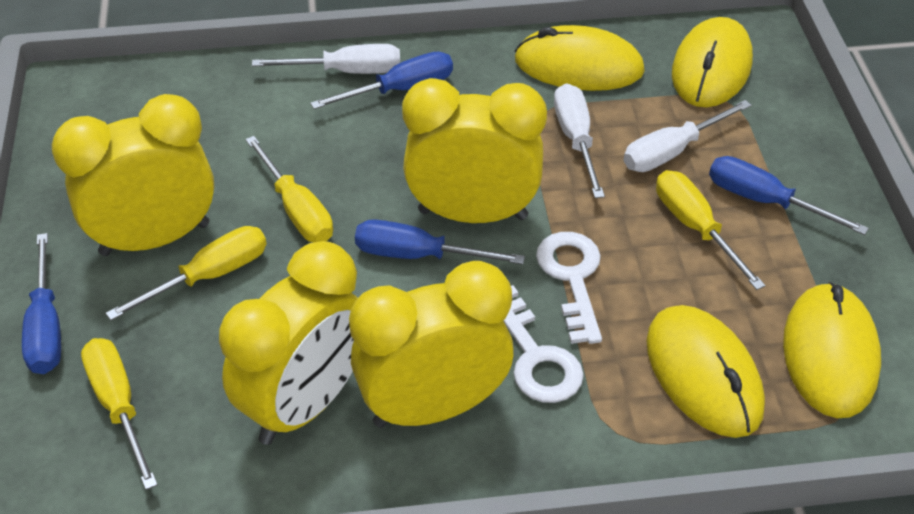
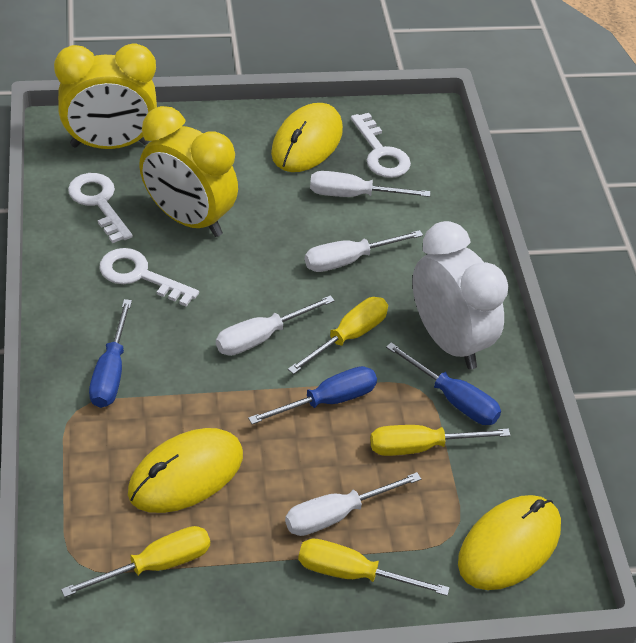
blue screwdriver: [22,233,61,374] [310,51,453,109] [355,219,525,265] [709,156,869,235] = 4 -> [89,299,132,408] [248,366,377,424] [386,342,501,425] = 3
white clock: none = 0 -> [412,221,508,369] = 1
white key: [503,285,584,403] [536,232,602,344] = 2 -> [68,173,133,243] [100,248,199,307] [351,113,411,178] = 3
white screwdriver: [252,44,400,74] [554,83,605,198] [624,100,752,172] = 3 -> [216,295,335,356] [285,472,421,536] [305,230,423,272] [310,171,430,197] = 4
yellow clock: [52,94,214,256] [219,241,358,445] [349,261,513,428] [402,78,547,223] = 4 -> [54,44,157,149] [139,106,238,237] = 2
yellow mouse: [515,25,645,91] [646,305,765,438] [672,17,753,107] [783,282,881,418] = 4 -> [128,428,243,513] [271,103,343,172] [458,495,561,590] = 3

